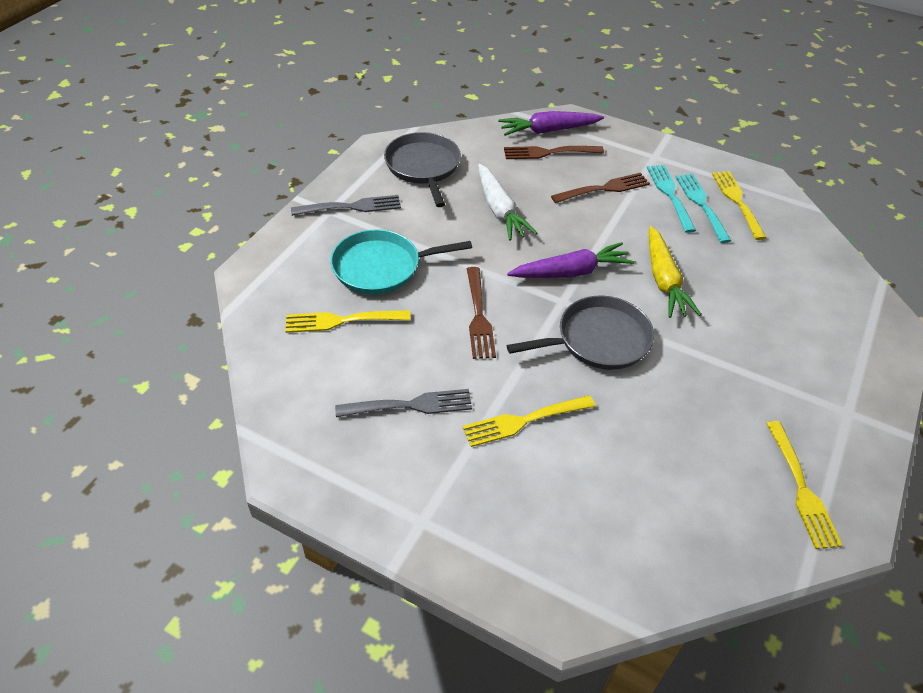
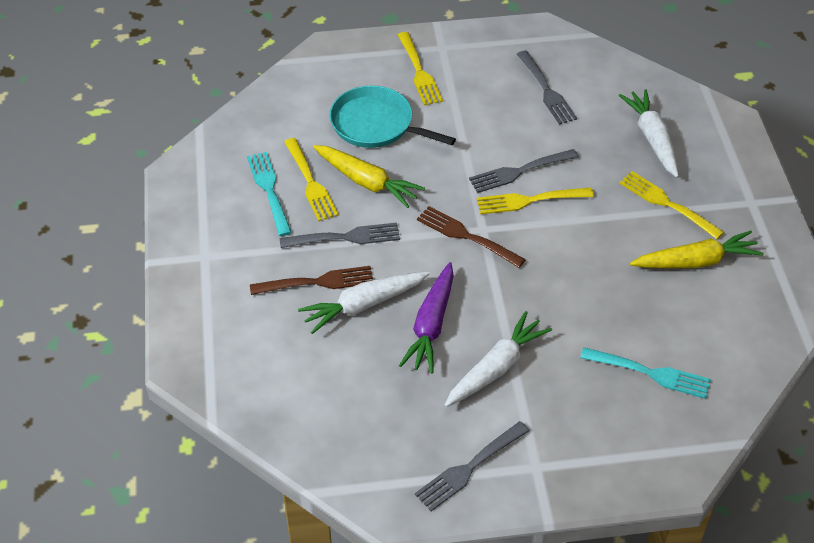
brown fork: [467,267,496,359] [504,146,604,159] [551,173,650,203] = 3 -> [250,266,373,295] [417,206,526,268] = 2
grey fork: [291,195,401,216] [335,389,472,417] = 2 -> [280,223,400,248] [415,421,530,511] [469,149,579,193] [517,51,577,125] = 4
grey pan: [384,132,461,207] [507,296,654,370] = 2 -> none = 0
purple carrot: [498,111,604,136] [507,242,634,278] = 2 -> [399,262,454,374] = 1
white carrot: [478,164,537,241] = 1 -> [298,272,430,334] [444,311,552,407] [619,89,679,178] = 3
yellow carrot: [649,226,701,318] = 1 -> [313,145,425,208] [630,231,763,269] = 2

